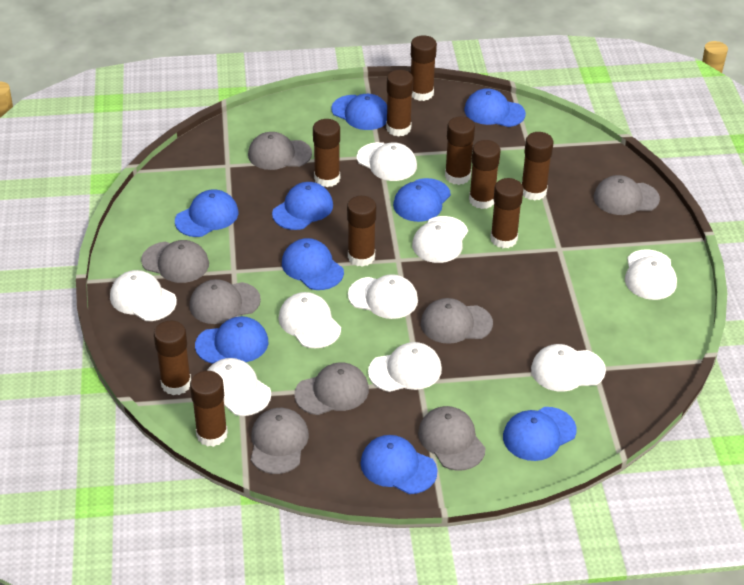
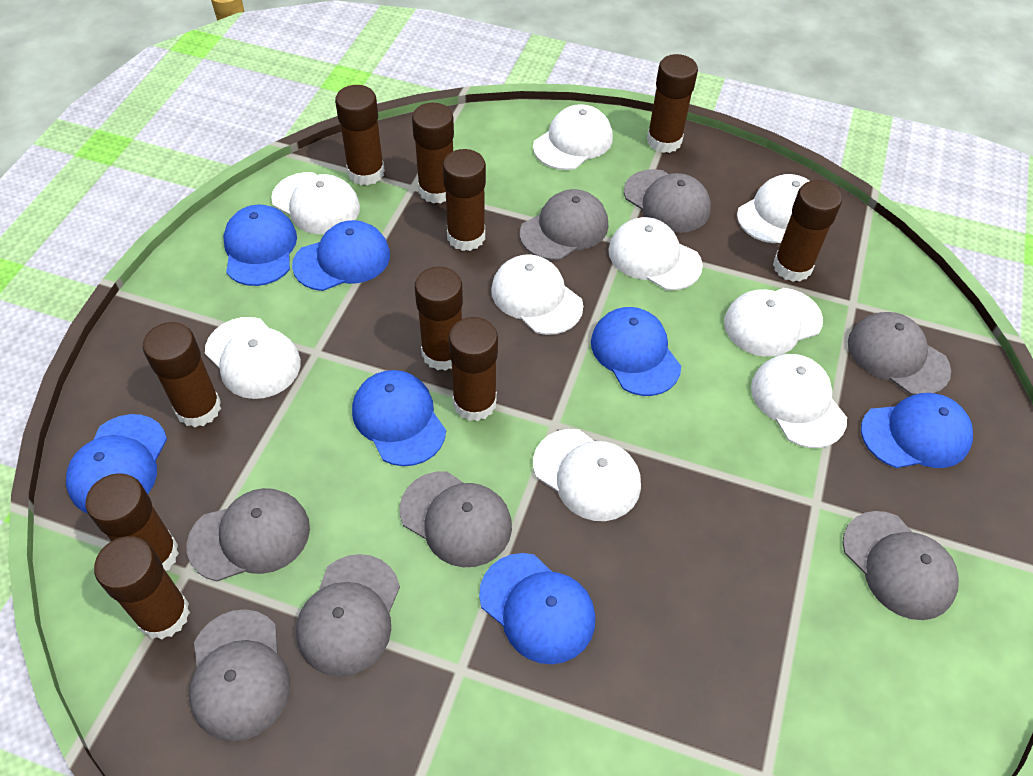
blue cap: [175,189,238,237] [195,316,268,363] [272,182,333,230] [282,238,344,290] [331,94,387,130] [360,435,437,494] [393,178,451,222] [464,88,526,127] [503,407,576,461] = 9 -> [66,414,167,513] [223,205,297,286] [292,220,390,291] [352,370,446,466] [479,553,595,664] [591,307,681,396] [861,393,973,468] = 7

